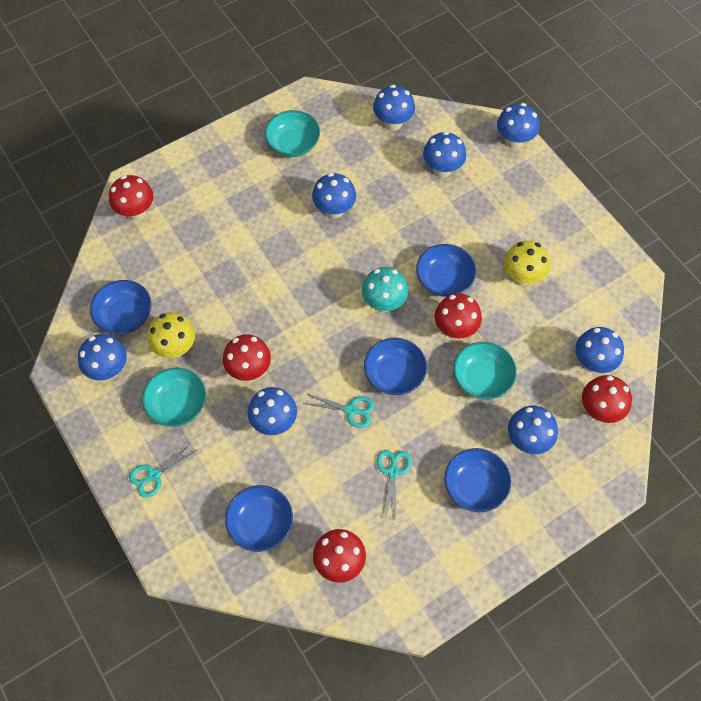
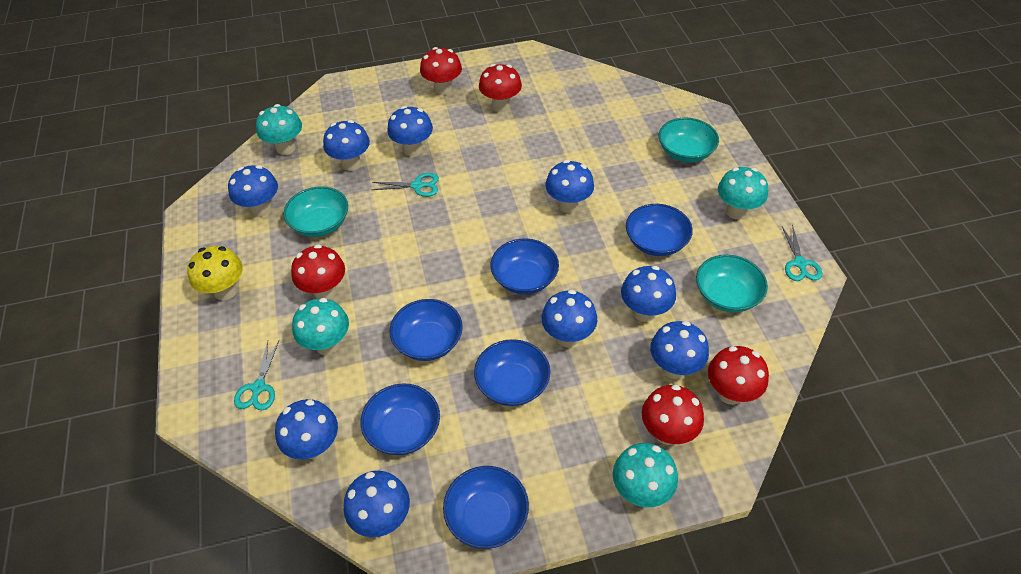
blue bowl: [90,280,151,334] [225,485,293,552] [364,338,427,395] [416,244,476,297] [444,448,511,512] = 5 -> [361,383,440,455] [390,299,463,361] [443,466,529,549] [474,339,550,406] [490,238,559,294] [626,204,693,256] = 6
blue mushroom: [78,334,127,380] [248,387,297,435] [312,173,356,219] [373,85,415,131] [423,131,466,178] [497,103,540,149] [508,406,558,454] [575,327,624,373] = 8 -> [228,165,278,217] [275,399,338,459] [323,120,370,171] [344,471,410,537] [387,106,433,156] [541,290,597,347] [545,160,594,213] [621,266,676,322] [650,321,709,379] = 9
turquoise mushroom: [362,267,408,312] = 1 -> [256,104,302,155] [292,298,349,355] [613,443,678,507] [718,167,768,219] = 4
yellow mushroom: [148,312,195,358] [504,241,550,286] = 2 -> [187,246,243,301] = 1

